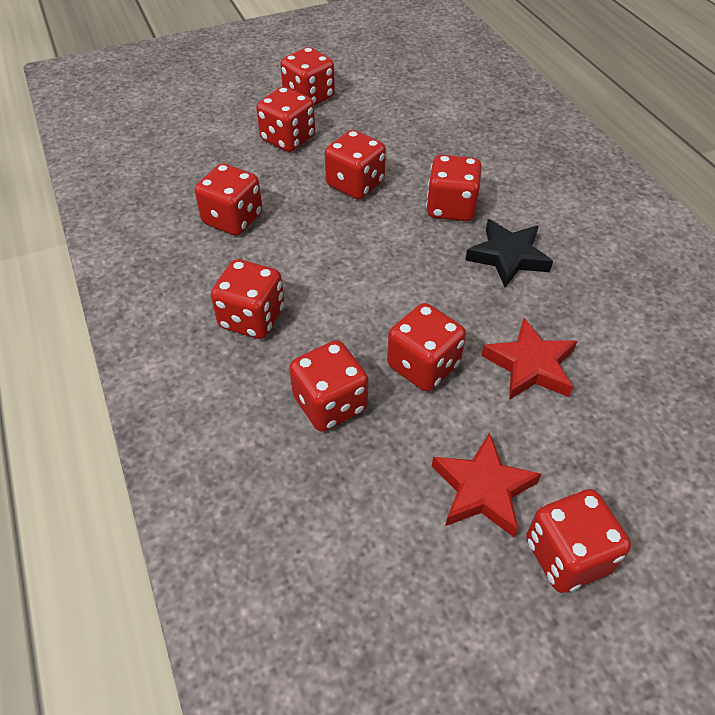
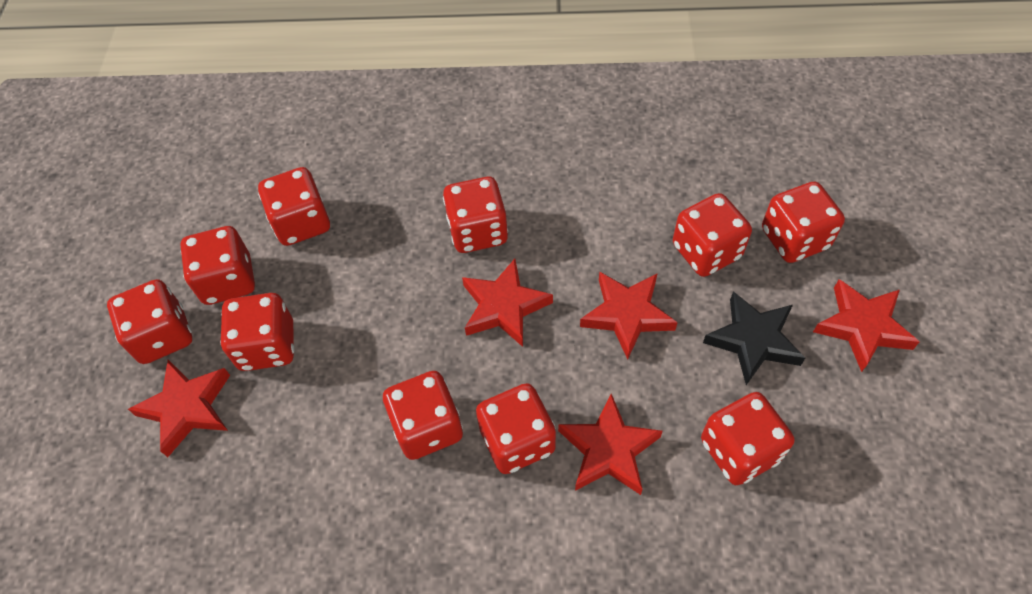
red dice: [195,163,262,236] [211,259,284,339] [256,87,315,152] [280,47,335,106] [289,340,369,432] [325,130,386,200] [387,303,466,391] [426,155,482,221] [526,489,631,593] = 9 -> [107,279,192,364] [180,226,255,305] [220,293,294,371] [258,167,330,246] [383,371,463,460] [443,177,508,253] [476,383,556,474] [673,193,752,277] [701,392,794,485] [762,182,845,263] = 10
red star: [432,432,541,538] [481,318,577,400] = 2 -> [128,360,230,457] [462,259,553,347] [558,394,663,495] [580,271,678,360] [813,279,919,372] = 5

